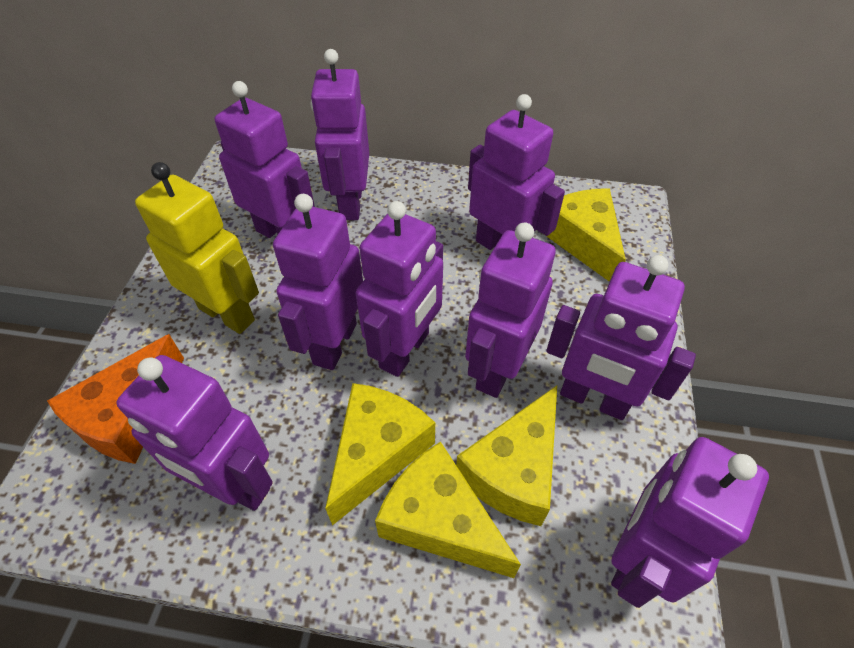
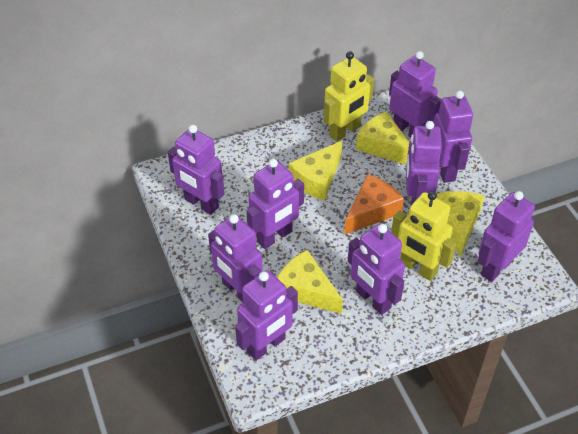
yellow robot: [135,162,259,334] = 1 -> [324,51,374,142] [391,191,457,281] = 2

